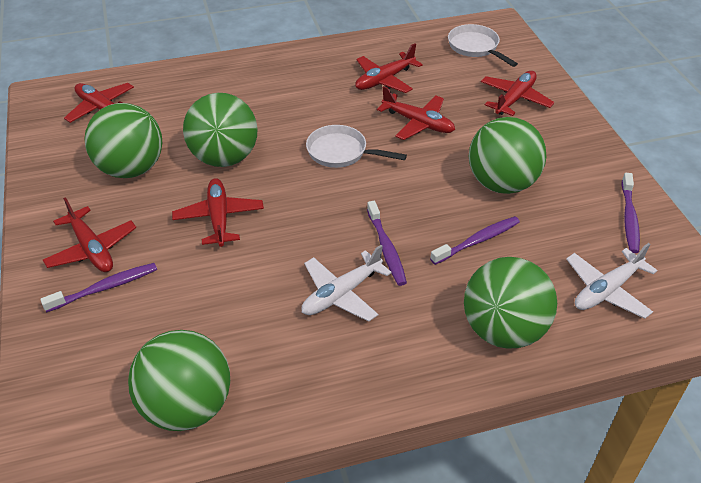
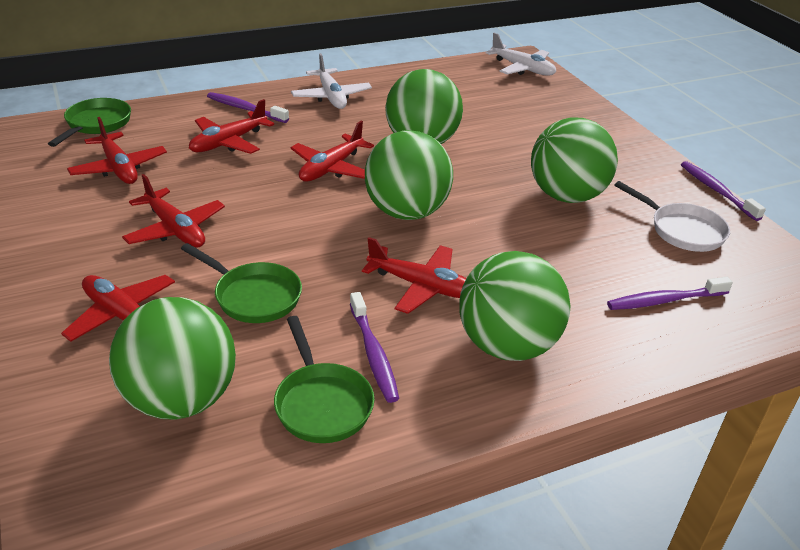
green pan: none = 0 -> [48,98,131,147] [181,243,302,323] [274,316,375,443] = 3
white pan: [306,125,407,168] [448,24,518,67] = 2 -> [614,181,730,252] = 1

